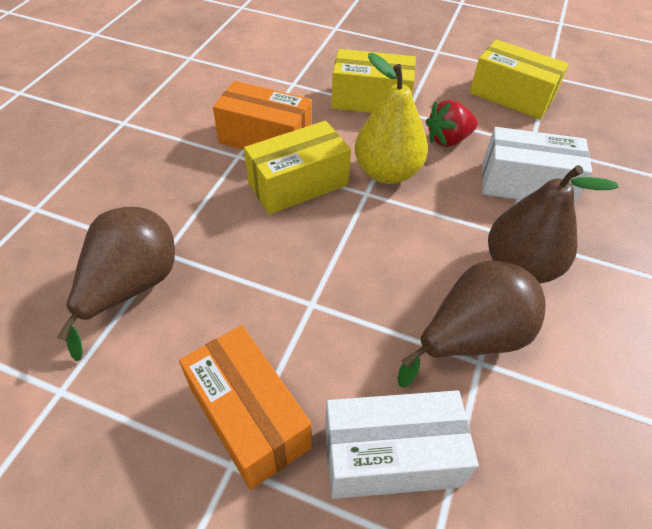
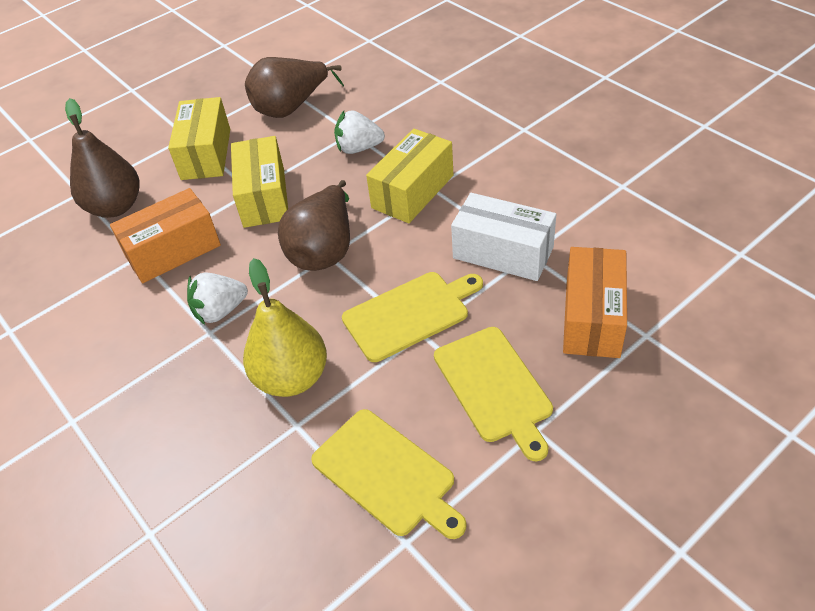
red strawberry: [426,100,478,147] = 1 -> none = 0
white box: [325,390,479,499] [482,127,592,205] = 2 -> [451,193,556,281] = 1
white strawberry: none = 0 -> [187,273,248,325] [334,110,385,154] = 2
yellow cutting board: none = 0 -> [311,409,467,539] [342,272,483,362] [434,327,553,461] = 3

